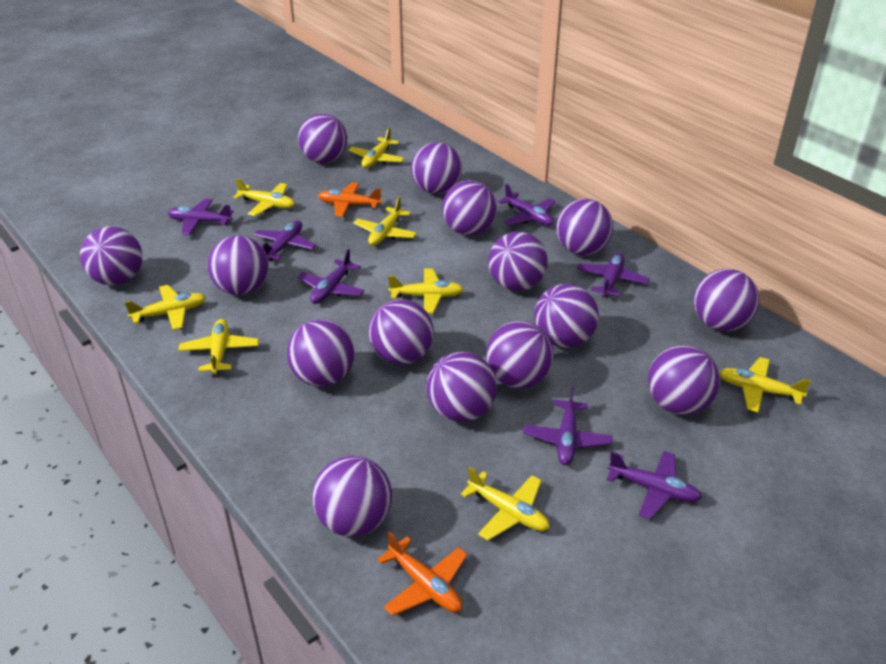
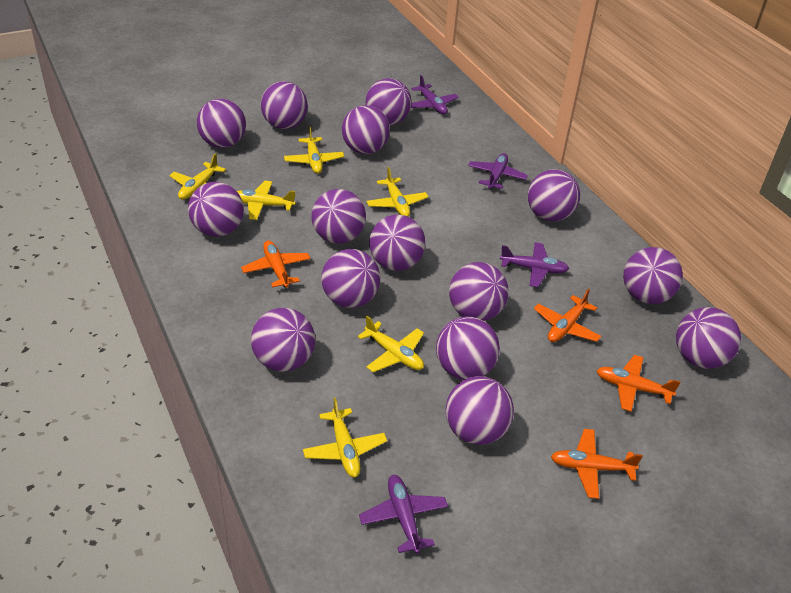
orange plane: [318,183,382,217] [377,531,467,616] = 2 -> [241,241,311,288] [534,289,601,342] [551,429,643,499] [596,355,680,411] = 4
purple plane: [168,199,234,235] [253,220,316,261] [297,249,364,304] [498,184,555,226] [524,386,612,465] [577,253,649,297] [607,451,702,519] = 7 -> [359,475,448,554] [411,75,459,115] [468,153,528,190] [500,242,569,287] = 4
yellow plane: [125,285,206,330] [178,319,259,374] [233,179,295,216] [348,127,405,168] [353,197,417,246] [388,268,464,314] [461,467,550,541] [719,357,811,412] = 8 -> [169,153,226,200] [237,181,296,220] [284,126,344,174] [303,397,387,477] [358,316,424,372] [366,167,429,217] = 6

